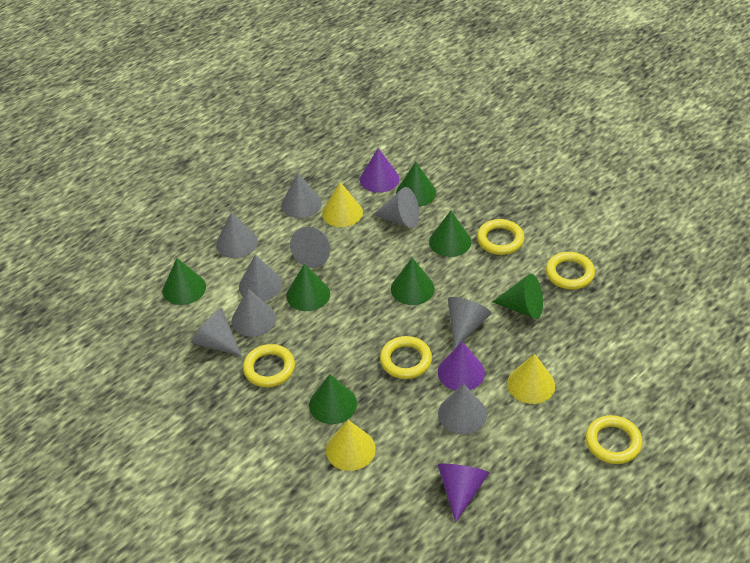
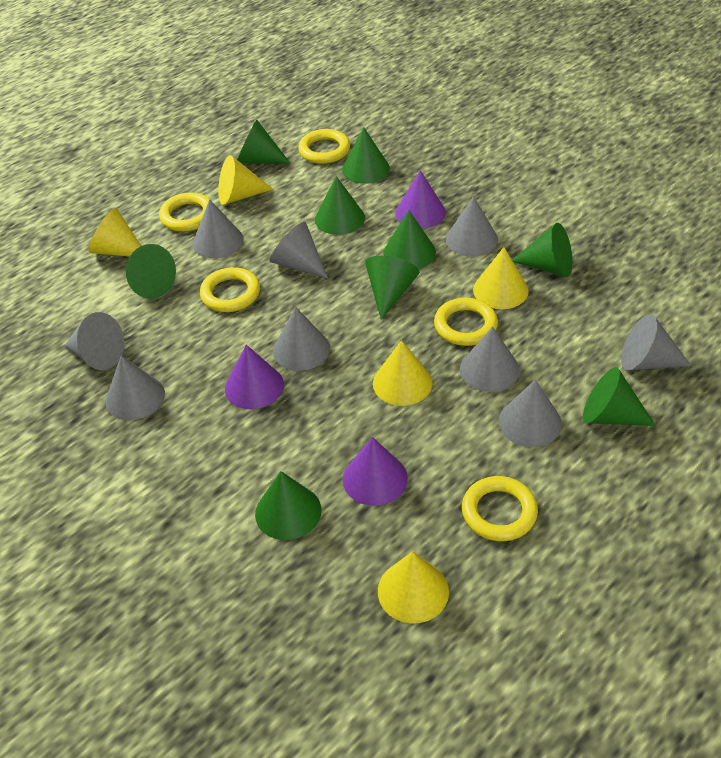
green cone: [163,258,206,305] [286,264,330,311] [309,374,357,424] [391,258,435,305] [396,162,436,207] [429,211,471,257] [492,274,543,319] = 7 -> [126,244,176,299] [238,120,290,164] [255,471,321,540] [315,176,365,235] [342,127,390,184] [365,256,419,320] [383,210,436,269] [512,223,573,277] [583,367,656,426] = 9
yellow cone: [322,182,363,227] [326,420,376,471] [507,354,555,404] = 3 -> [89,208,141,257] [218,155,273,205] [373,340,433,406] [378,551,449,624] [473,247,529,309] = 5

